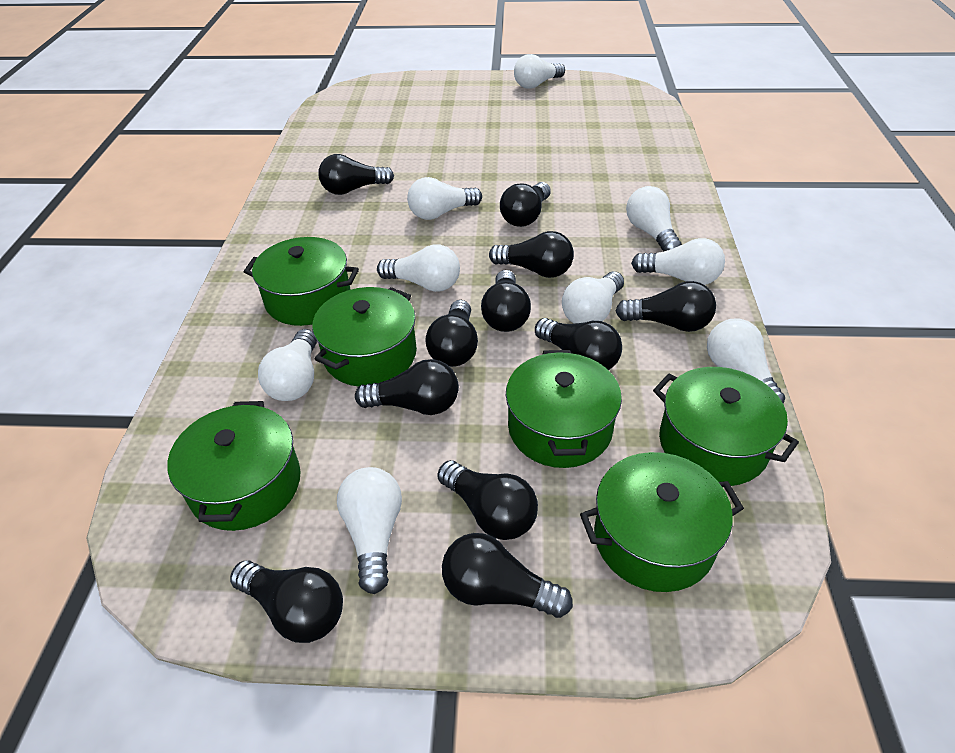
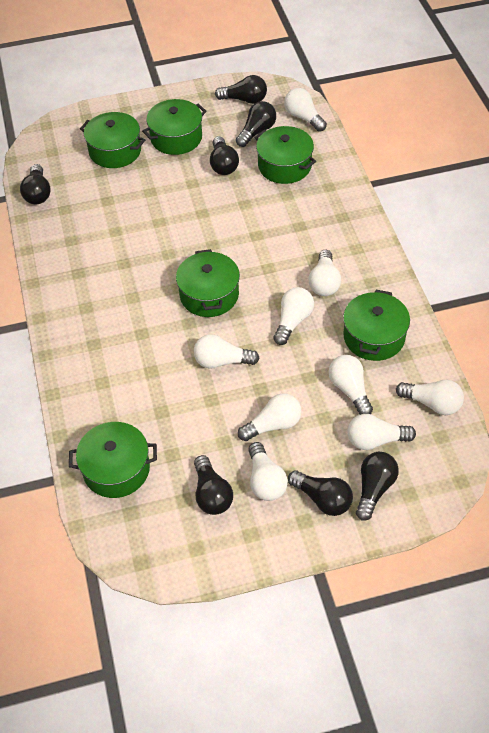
black light bulb: [230,560,343,643] [318,154,394,195] [355,359,459,415] [425,300,478,367] [437,460,538,540] [442,533,573,618] [481,270,531,332] [489,231,574,278] [500,182,551,227] [535,318,622,370] [616,281,716,332] = 11 -> [20,164,51,204] [194,455,233,515] [210,136,239,175] [215,75,267,104] [236,101,276,147] [288,470,353,516] [356,452,399,521] = 7

